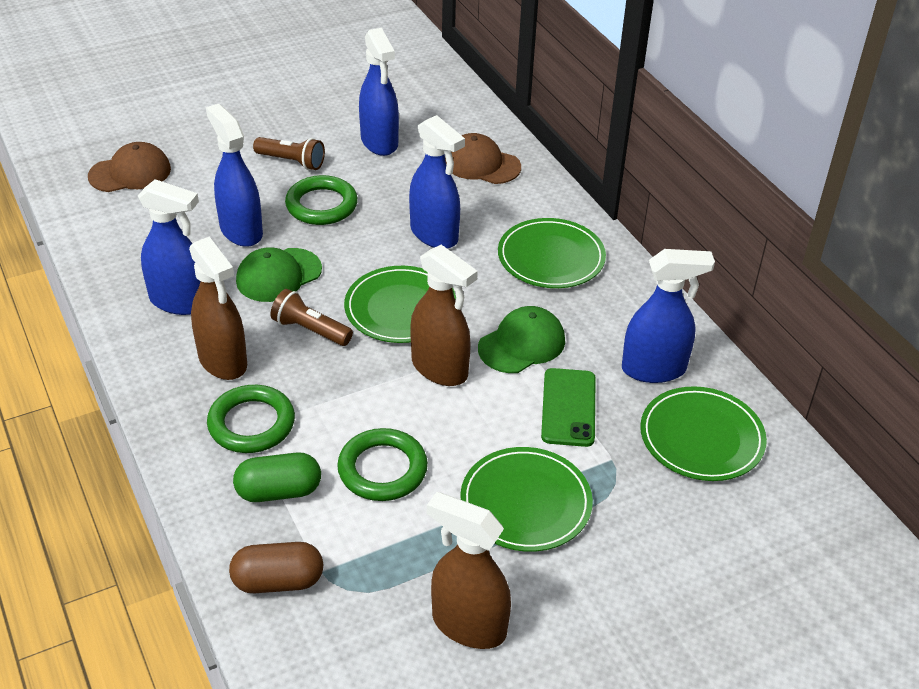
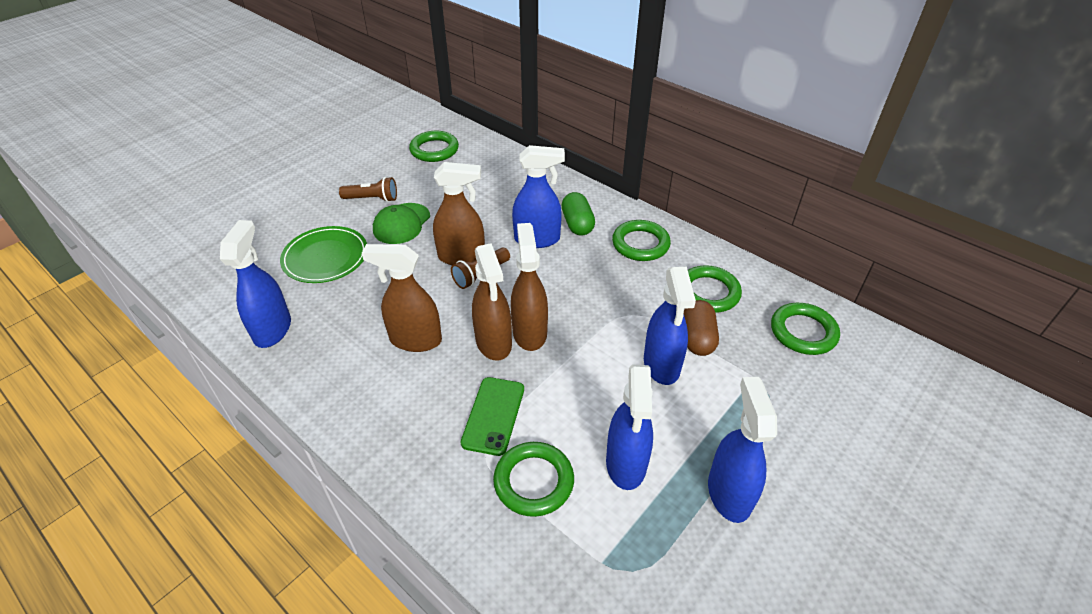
brown cap: [88,142,171,192] [445,133,521,184] = 2 -> none = 0
brown spray bottle: [189,237,247,380] [410,245,478,386] [427,492,511,649] = 3 -> [362,244,442,352] [433,162,485,265] [472,243,512,361] [511,223,548,351] = 4
green cap: [236,247,322,302] [478,306,565,373] = 2 -> [373,203,430,244] = 1
green plate: [344,266,456,343] [460,447,593,552] [498,218,606,288] [640,386,767,481] = 4 -> [280,226,367,283] = 1
green ring: [207,385,295,453] [285,175,358,225] [337,428,428,501] = 3 -> [409,131,459,162] [493,442,574,517] [612,220,671,261] [688,265,742,313] [771,303,840,355] = 5

